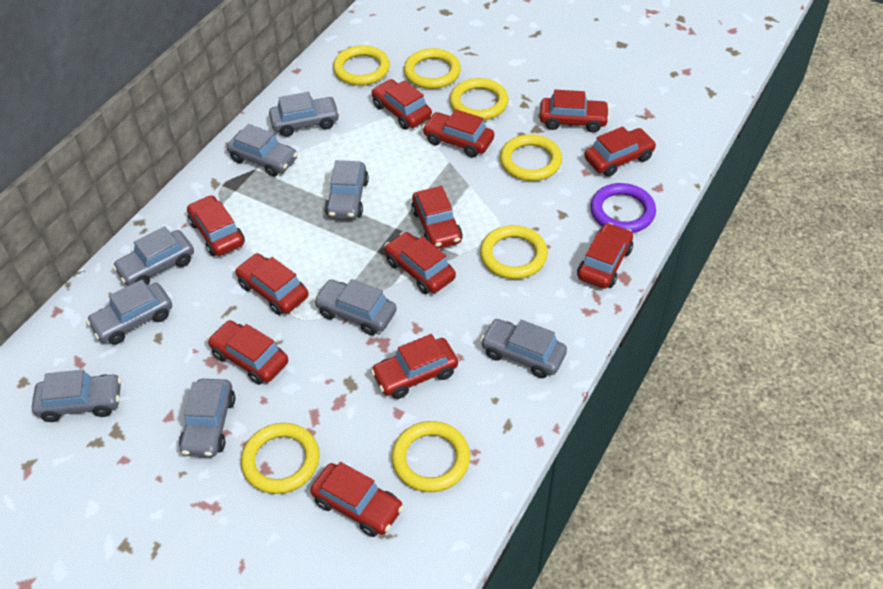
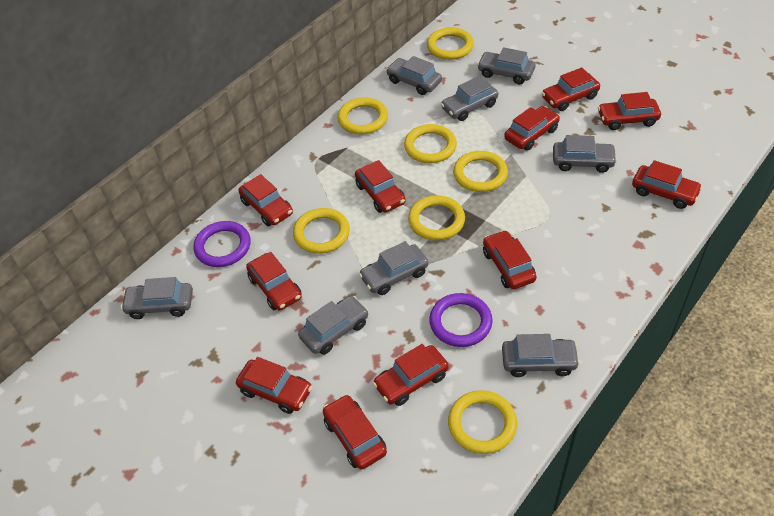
grey car: [32,370,121,422] [86,279,172,345] [112,226,194,286] [179,379,235,457] [227,124,298,177] [269,92,340,137] [314,279,397,335] [325,160,369,219] [480,319,567,378] = 9 -> [121,277,193,319] [298,296,369,355] [359,241,429,295] [386,56,442,95] [441,76,498,121] [477,47,535,84] [502,334,580,377] [553,135,617,173] = 8
purple ring: [590,183,656,233] = 1 -> [193,221,251,267] [429,293,493,347] = 2
red car: [187,195,245,256] [208,320,288,385] [235,253,308,315] [310,462,404,537] [371,79,432,130] [371,334,458,399] [384,232,456,294] [411,186,463,249] [422,109,494,158] [540,90,610,132] [577,223,633,289] [584,127,657,177] = 12 -> [236,357,312,414] [239,174,293,226] [246,252,302,310] [323,394,387,470] [355,160,406,213] [373,344,449,406] [483,230,537,289] [504,106,560,151] [542,67,600,111] [598,92,661,130] [632,160,702,209] = 11

